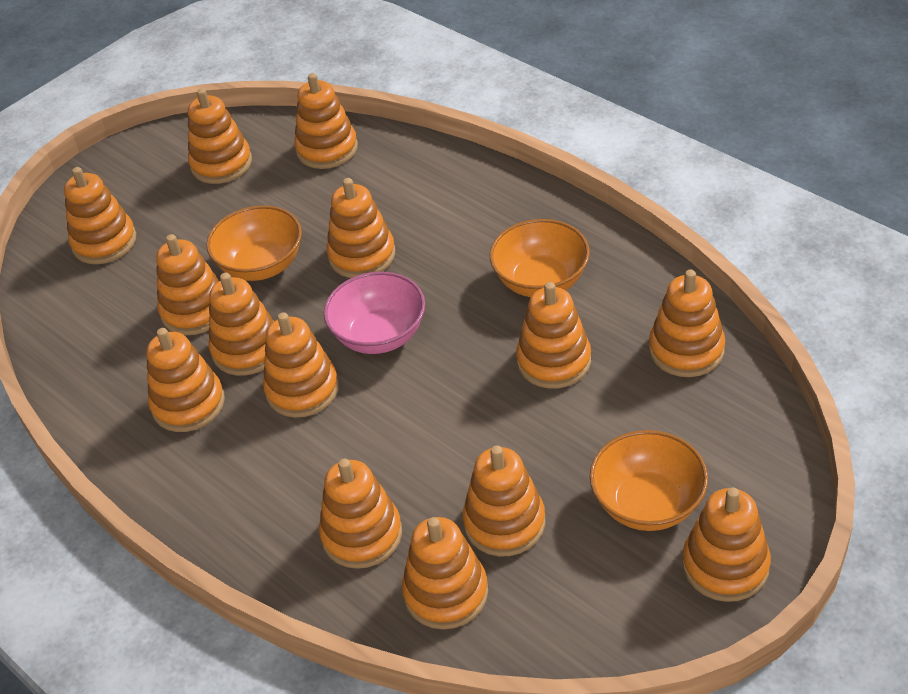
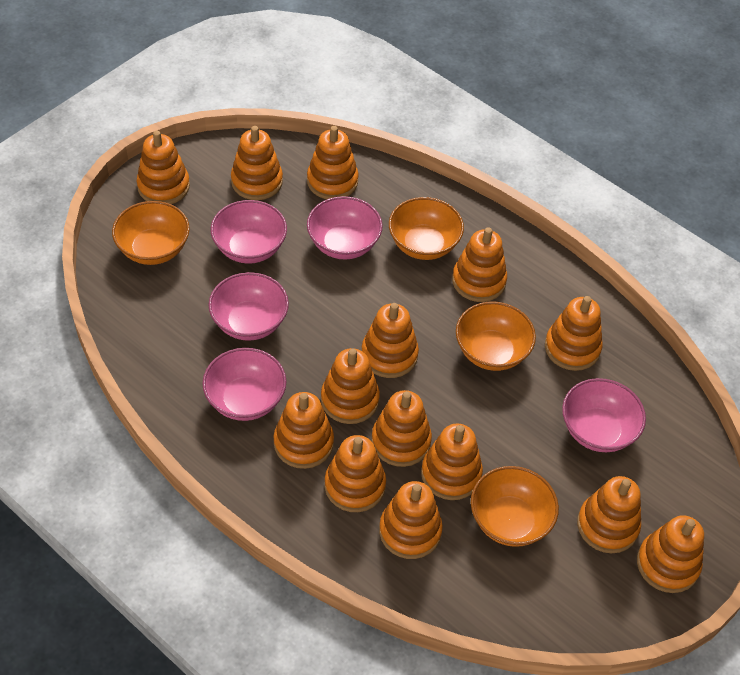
orange bowl: [206,205,302,281] [490,219,590,297] [590,430,708,531] = 3 -> [112,201,190,265] [389,197,464,260] [456,302,536,371] [471,466,559,547] = 4
pink bowl: [324,272,425,354] = 1 -> [202,348,286,421] [209,272,289,341] [211,200,287,264] [307,196,383,260] [562,378,646,452] = 5

